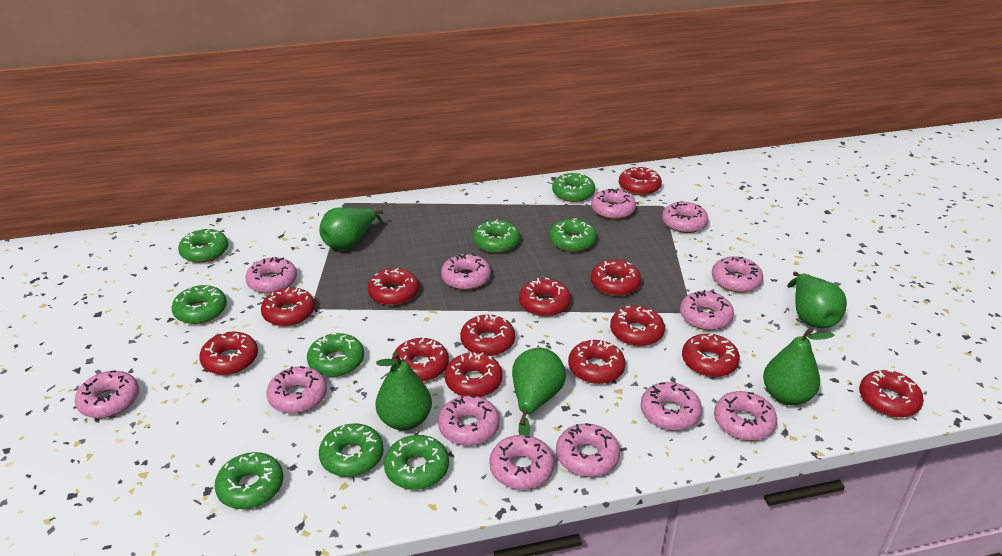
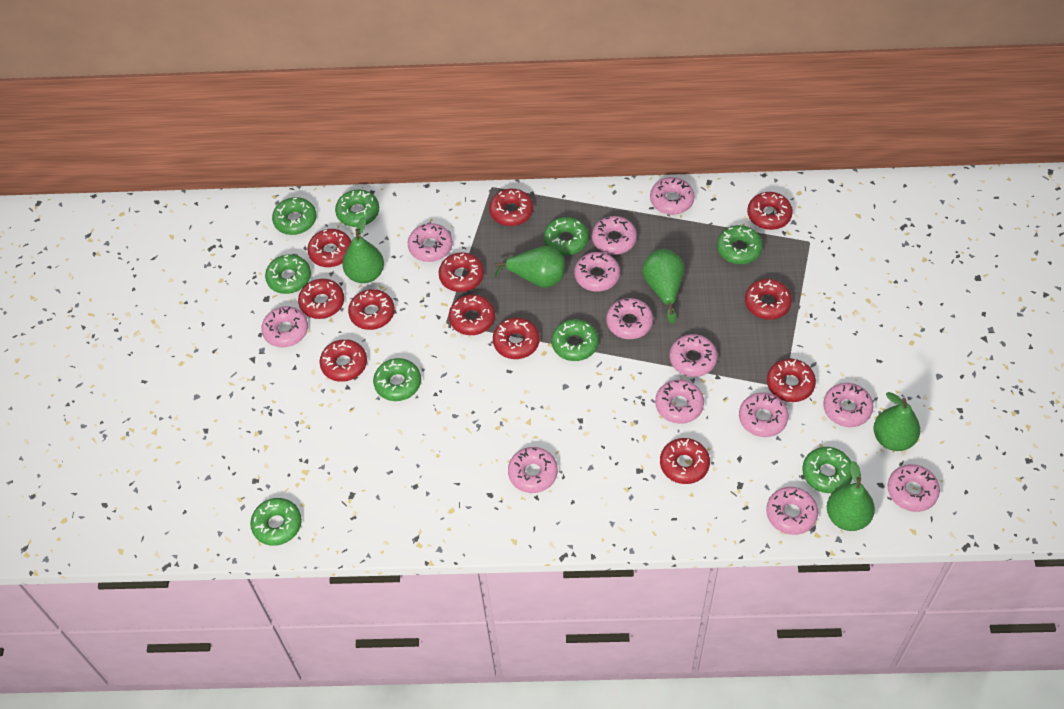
red donut: [199,332,258,375] [261,287,315,326] [368,268,419,306] [392,338,449,382] [444,352,503,397] [460,314,515,356] [519,278,571,317] [568,340,626,384] [591,260,641,296] [610,306,665,346] [619,166,662,195] [682,334,740,377] [859,370,924,417] = 13 -> [298,279,344,319] [307,229,352,267] [320,339,367,382] [348,289,395,330] [439,252,484,292] [449,294,495,335] [489,189,533,226] [493,318,540,359] [660,438,710,484] [745,279,792,320] [747,192,793,230] [767,359,816,402] = 12

